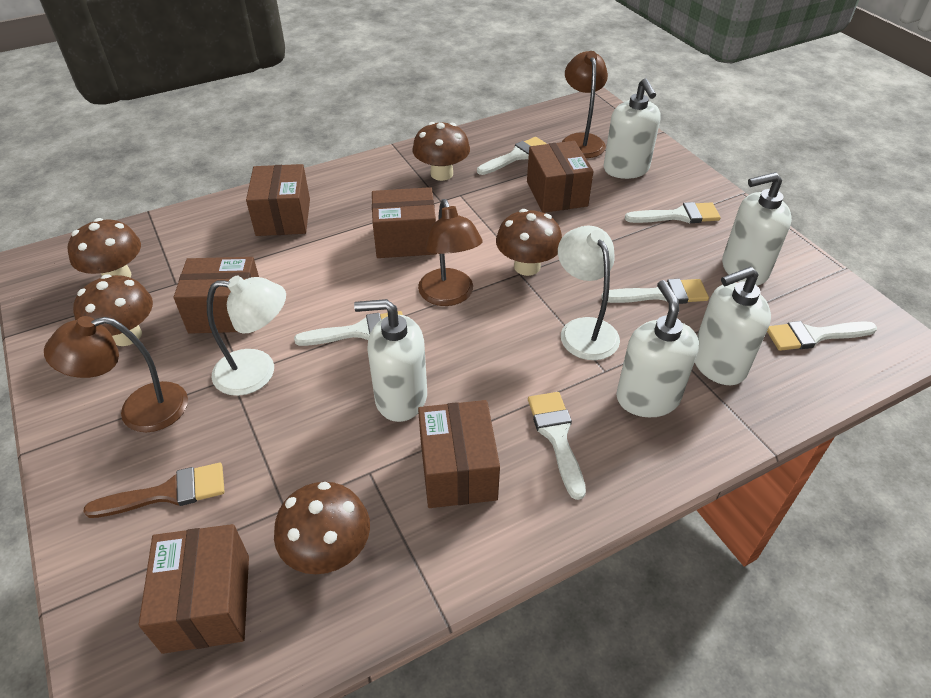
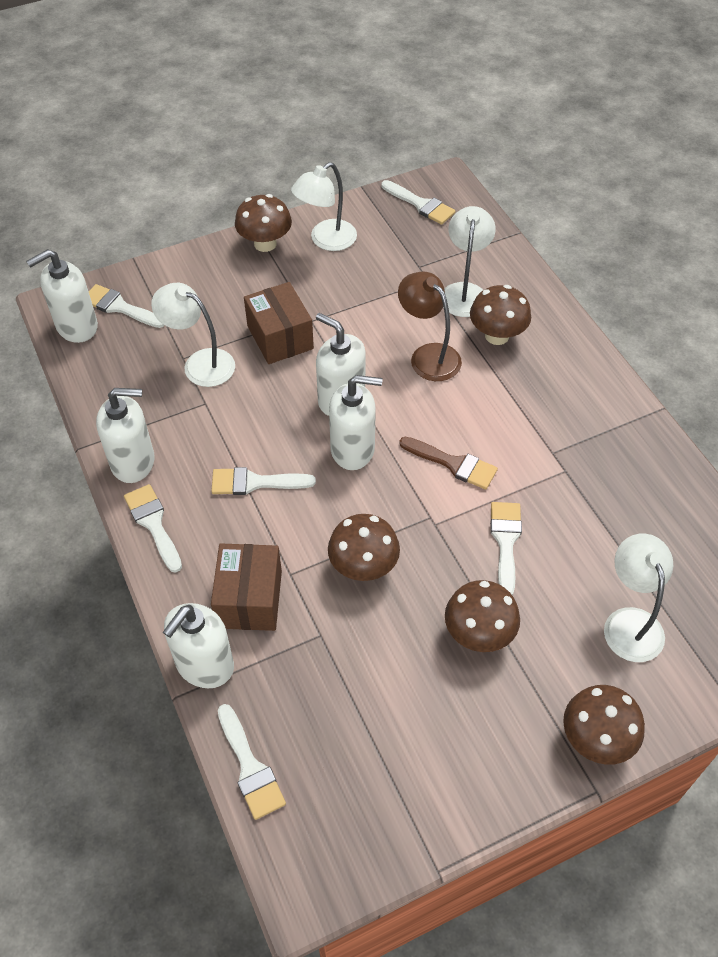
brown box: [139,524,249,654] [174,257,259,334] [246,164,310,236] [372,187,436,258] [418,400,500,508] [527,141,594,213] = 6 -> [211,543,282,631] [244,282,314,364] = 2
brown lamp: [44,316,188,432] [418,199,482,306] [562,51,608,158] = 3 -> [398,271,462,381] = 1
white lamp: [207,275,286,396] [558,226,620,360] = 2 -> [151,283,235,387] [291,162,357,251] [443,206,496,317] [604,534,673,662] = 4

